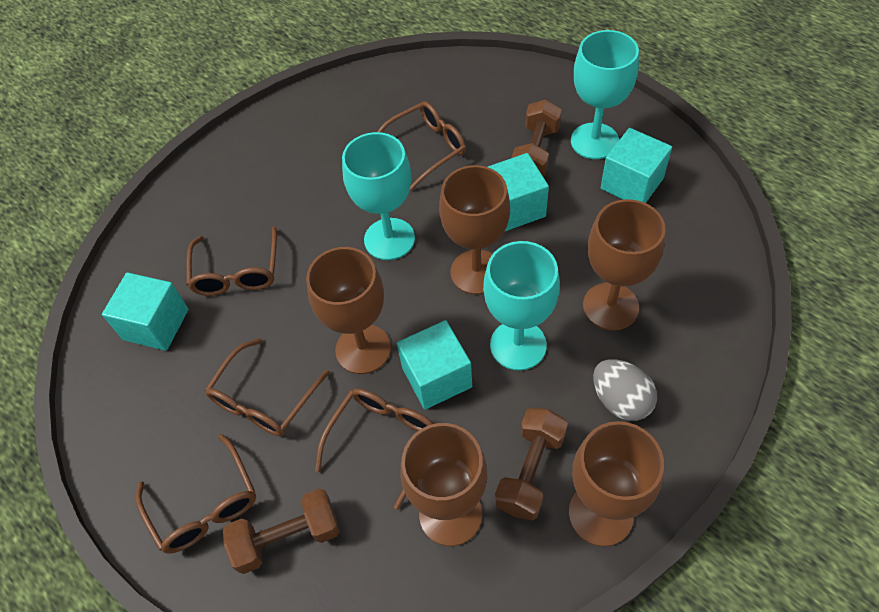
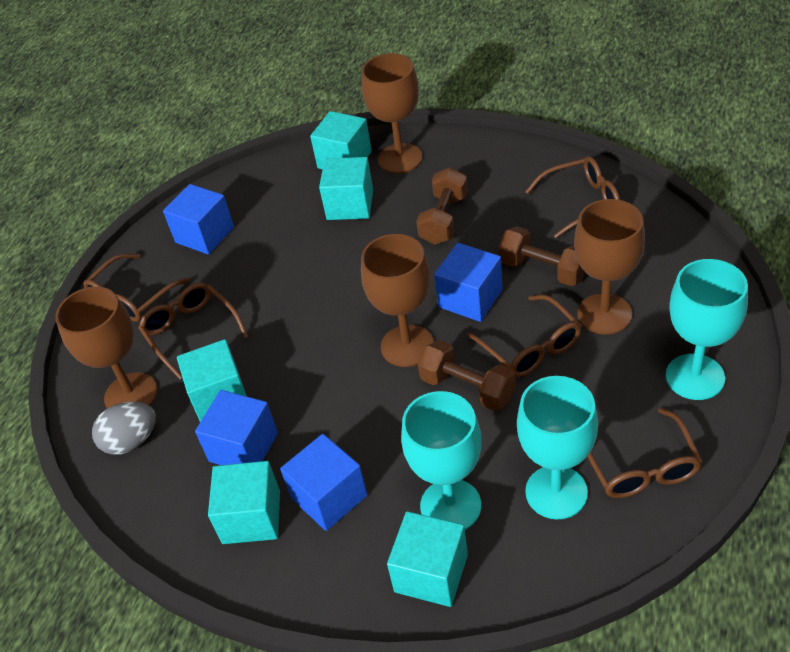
blue cube: none = 0 -> [163,184,234,255] [195,390,278,465] [280,434,367,531] [434,243,503,322] = 4
brown goblet: [306,247,391,374] [400,423,487,546] [439,165,510,295] [569,421,664,547] [583,199,665,330] = 5 -> [55,286,157,408] [361,234,434,367] [362,53,422,173] [574,199,645,335] = 4
turquoise cube: [102,272,189,351] [397,320,472,410] [488,153,549,232] [601,128,672,203] = 4 -> [177,339,247,422] [208,461,280,544] [310,111,372,169] [319,157,373,220] [387,511,468,607] = 5

